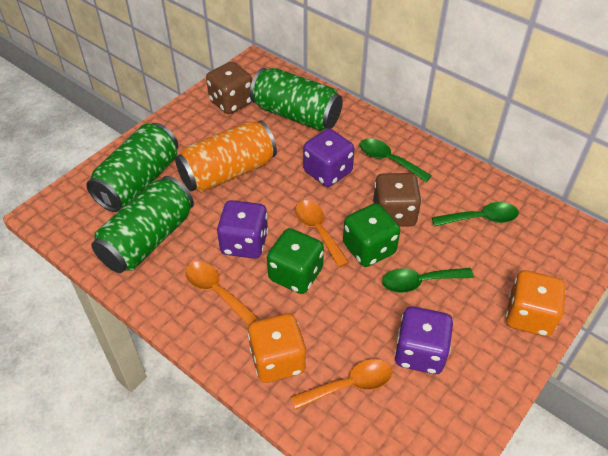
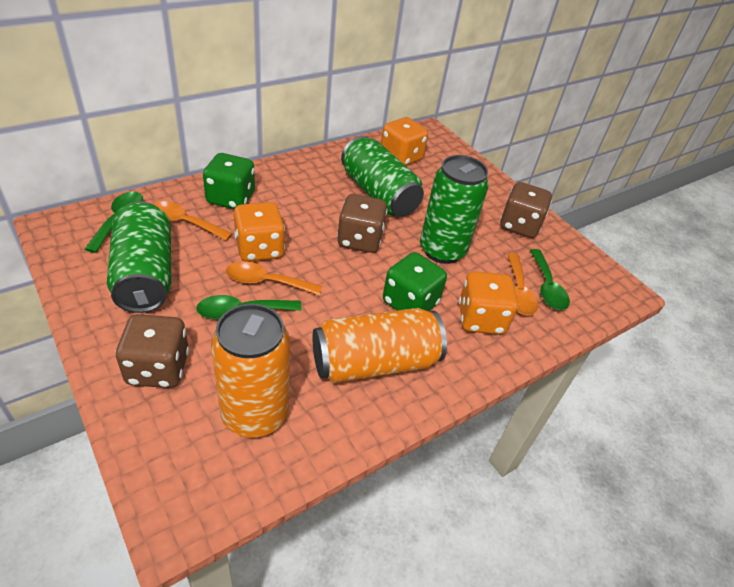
brown dice: [206,62,252,114] [373,173,422,227] = 2 -> [115,314,189,388] [337,194,388,253] [500,182,552,238] = 3
orange can: [175,121,277,193] = 1 -> [211,304,290,438] [312,308,447,383] = 2
orange dice: [248,314,307,383] [506,270,566,337] = 2 -> [234,202,285,262] [381,117,428,166] [459,271,518,335] = 3
purple dice: [217,200,268,259] [303,129,354,187] [394,306,453,374] = 3 -> none = 0

